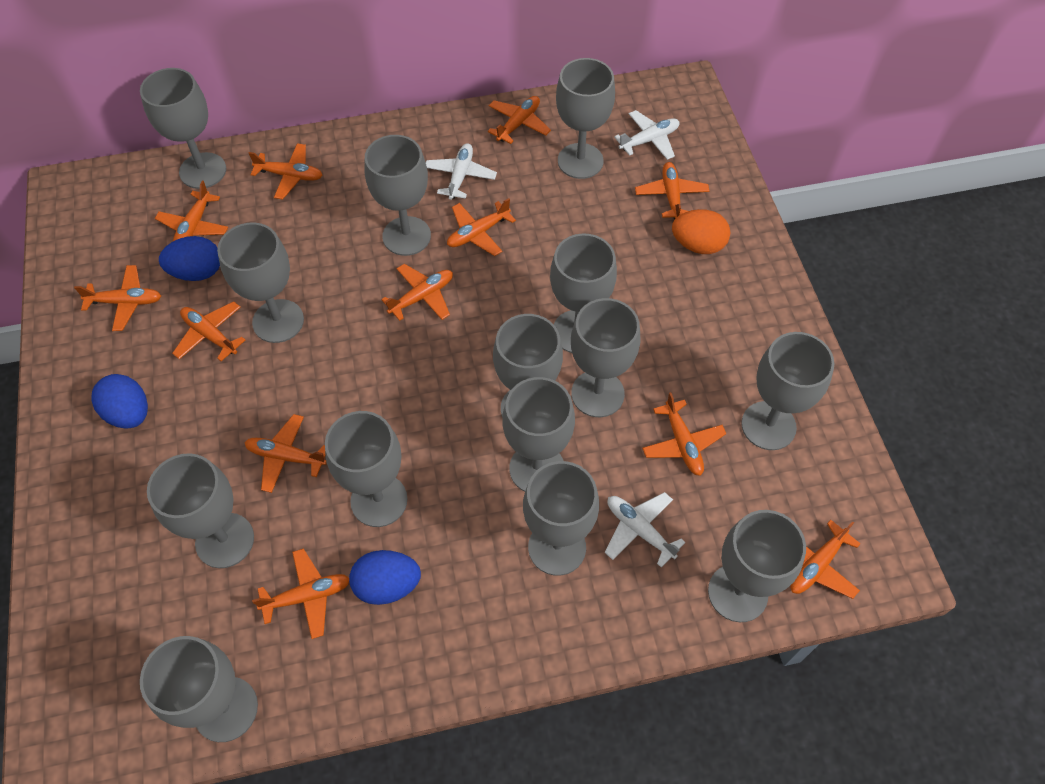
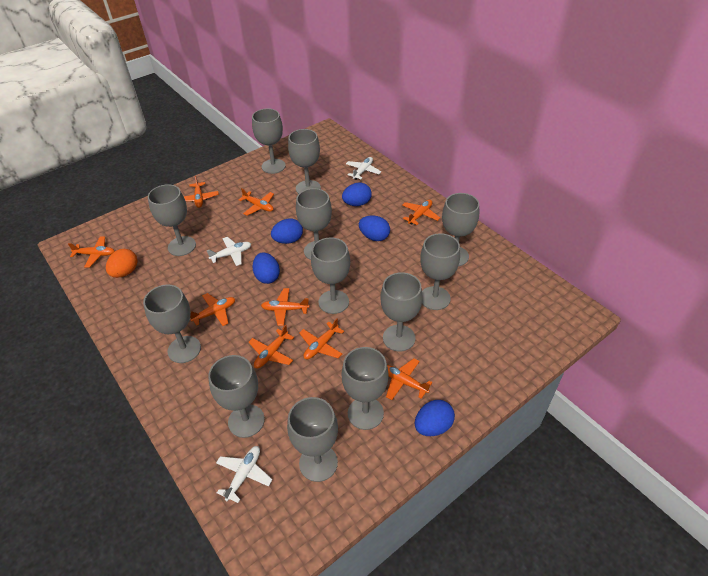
blue egg: [91,374,148,429] [159,236,220,281] [349,550,421,605] = 3 -> [252,252,280,284] [271,218,303,244] [342,182,372,206] [359,216,390,241] [415,400,455,436] = 5
grey goblet: [140,68,226,189] [140,636,258,742] [147,453,254,568] [217,223,304,343] [325,411,408,527] [365,135,431,256] [493,314,563,415] [502,377,575,492] [523,461,599,576] [550,233,617,353] [556,58,615,179] [571,298,641,417] [708,510,806,622] [741,332,834,450] = 14 -> [143,284,201,363] [148,184,196,256] [208,355,265,438] [252,108,286,174] [287,397,338,482] [288,129,321,194] [296,188,332,260] [311,237,350,314] [341,347,389,430] [380,272,423,352] [420,233,460,310] [442,193,479,266] = 12
orange plane: [74,265,161,331] [155,181,228,241] [172,301,245,361] [245,414,327,493] [249,143,323,200] [252,548,349,639] [381,264,453,321] [447,198,516,256] [488,96,551,144] [635,162,709,219] [642,392,726,476] [790,520,861,599] = 12 -> [68,237,115,268] [184,176,219,208] [190,293,235,326] [239,188,274,215] [248,325,294,368] [261,288,310,326] [299,318,344,359] [386,358,432,400] [402,200,440,225] = 9

